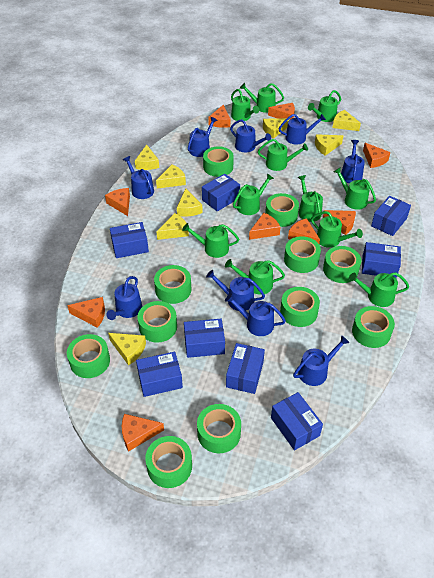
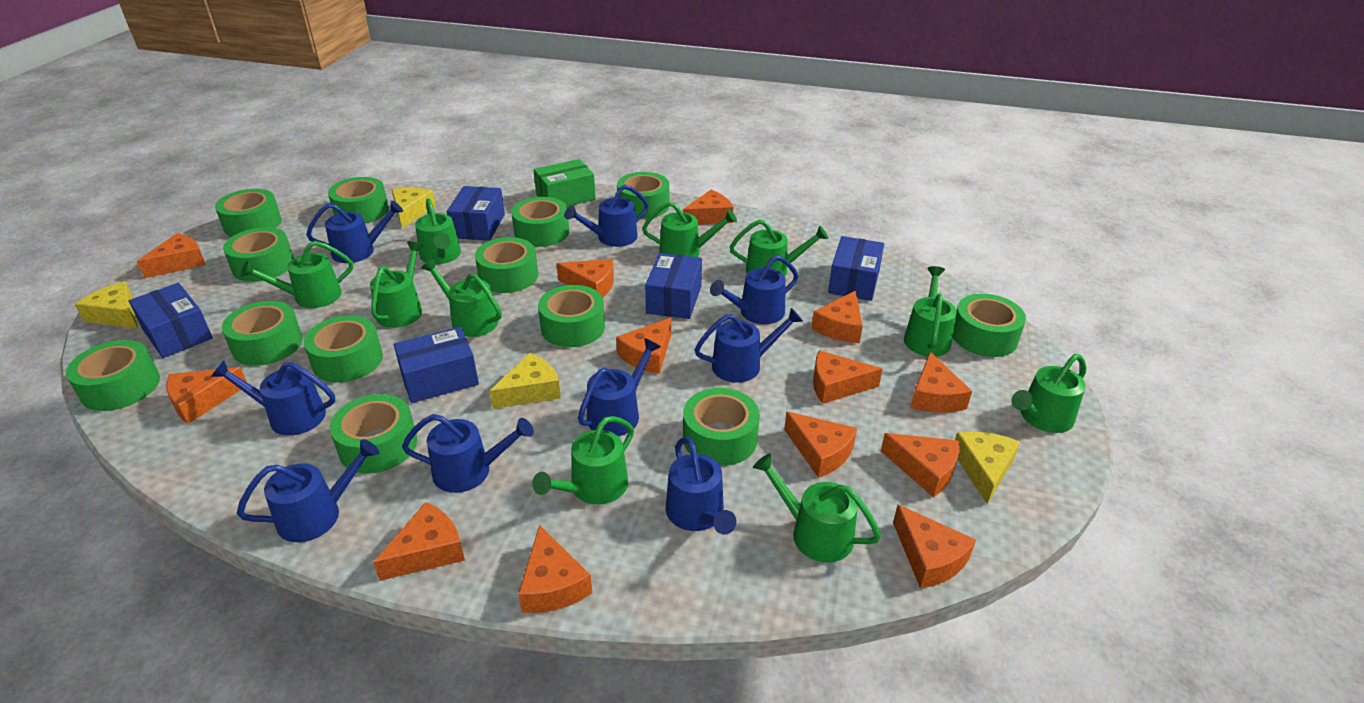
blue box: [110,222,149,258] [136,352,183,397] [184,319,225,358] [202,174,240,212] [226,343,265,394] [271,392,323,450] [362,242,401,278] [371,196,411,236] = 8 -> [129,283,213,358] [394,327,479,403] [447,186,505,241] [645,253,702,319] [828,236,884,301] = 5
green box: none = 0 -> [533,159,596,206] = 1
green tape: [67,334,110,378] [138,301,177,343] [145,436,192,488] [154,265,191,304] [197,404,241,453] [203,146,234,177] [265,193,299,227] [280,287,320,327] [284,236,321,273] [323,246,361,283] [352,306,395,348] = 11 -> [66,340,160,411] [215,189,282,237] [222,301,303,366] [223,227,294,282] [304,315,383,382] [328,177,389,223] [330,394,417,474] [475,237,538,293] [511,197,569,247] [538,285,605,347] [617,172,669,219] [683,388,760,466] [953,294,1026,357] = 13
green watering can: [182,223,239,258] [225,259,285,295] [231,89,259,121] [233,174,274,215] [240,83,284,113] [258,139,308,171] [298,175,323,222] [308,90,341,122] [311,211,363,248] [333,167,376,210] [349,272,409,307] = 11 -> [240,241,353,308] [370,241,423,328] [415,198,461,264] [421,258,502,337] [532,416,634,505] [642,202,737,257] [730,220,828,276] [753,453,881,563] [904,266,957,356] [1011,354,1086,433] = 10
orange cheese: [67,297,105,328] [105,188,130,216] [122,414,164,452] [209,105,230,128] [249,213,281,240] [268,103,295,119] [288,218,320,244] [323,210,356,235] [363,143,391,168] = 9 -> [137,233,206,278] [166,367,247,424] [373,502,465,581] [518,525,592,613] [556,259,614,298] [616,318,671,374] [683,190,733,225] [784,412,857,478] [811,291,863,343] [813,350,882,404] [881,433,960,497] [893,505,976,588] [911,352,972,413] = 13
yellow cheese: [108,333,146,366] [135,145,159,170] [156,164,186,189] [156,213,189,240] [177,189,203,216] [263,118,290,139] [315,134,343,156] [333,110,361,131] = 8 -> [74,281,138,329] [392,188,436,228] [490,353,561,409] [955,432,1020,504] = 4

